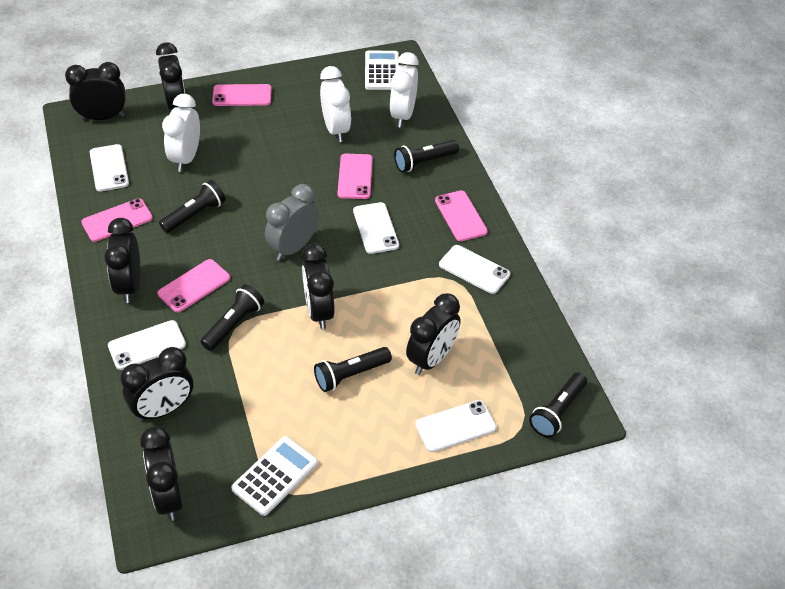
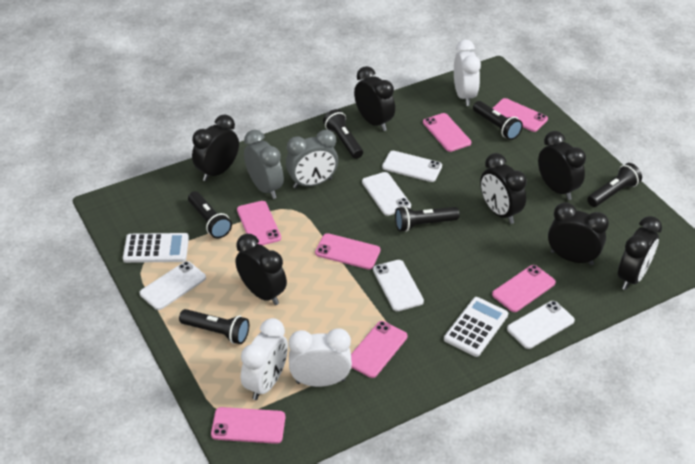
black flashlight: [159,180,225,233] [201,284,264,351] [314,347,392,392] [394,140,459,172] [529,372,587,438] = 5 -> [179,309,249,344] [188,191,232,238] [323,109,363,159] [395,206,459,232] [473,101,523,140] [587,163,642,207] = 6
grey clock: [265,184,319,261] = 1 -> [244,130,284,199] [286,130,338,188] = 2
pink phone: [81,198,153,242] [158,259,230,312] [212,84,272,106] [338,154,373,199] [435,190,488,241] = 5 -> [211,407,286,444] [237,201,281,245] [315,233,381,269] [351,321,408,378] [423,113,471,152] [492,98,548,132] [492,265,556,312] = 7

